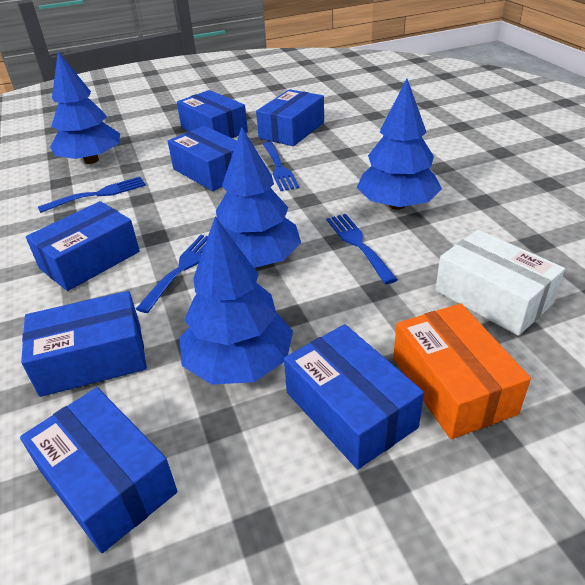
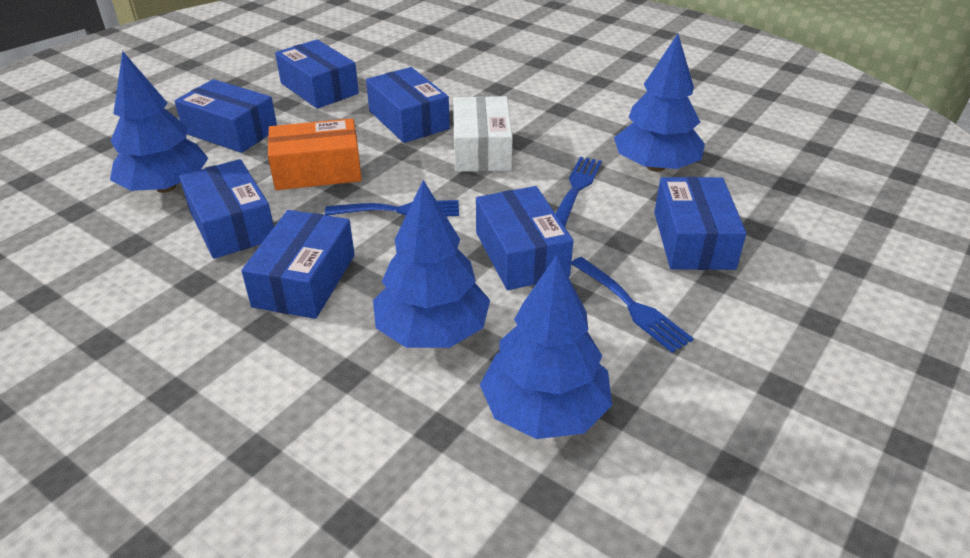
blue fork: [38,177,146,213] [136,235,208,313] [263,142,299,191] [326,214,398,284] = 4 -> [325,200,459,216] [555,157,602,227] [571,257,694,353] = 3

